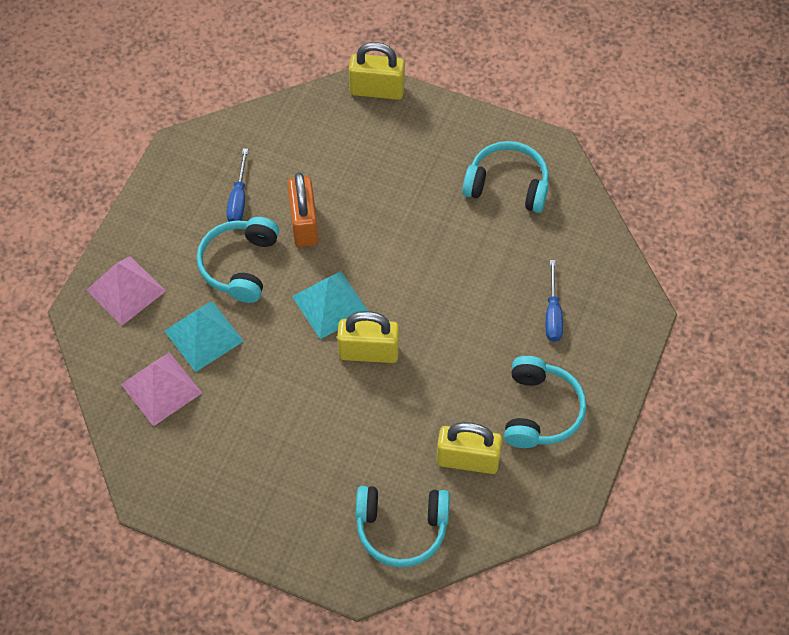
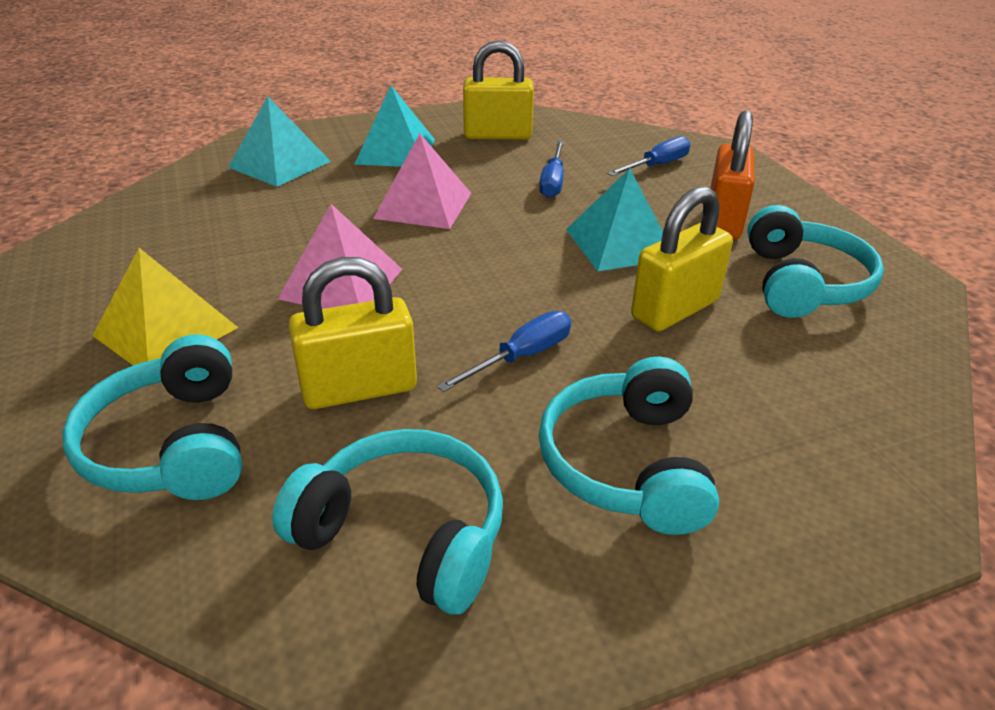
blue screwdriver: [226,148,248,222] [546,260,563,342] = 2 -> [437,311,571,392] [539,141,564,198] [607,136,690,176] = 3
turquoise pyramid: [164,301,244,372] [292,271,368,339] = 2 -> [228,97,331,187] [354,86,435,167] [566,168,663,271] = 3
yellow pyramid: none = 0 -> [92,248,238,365] = 1

